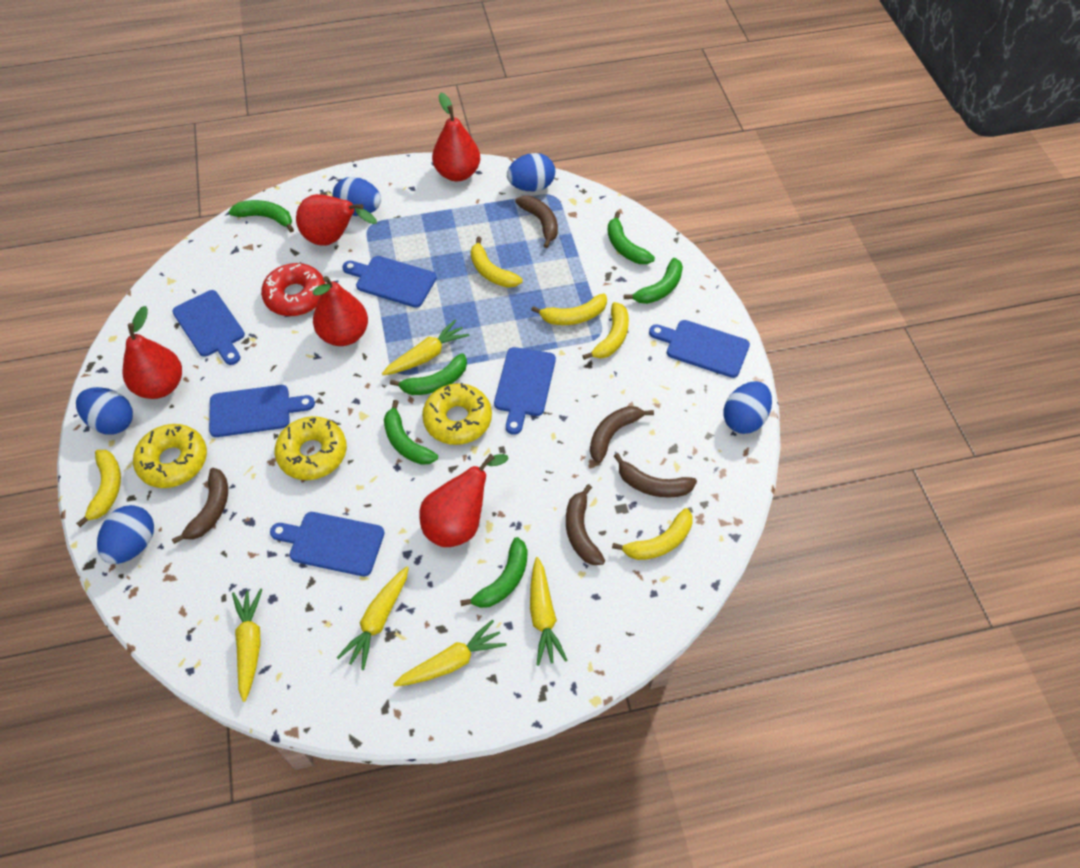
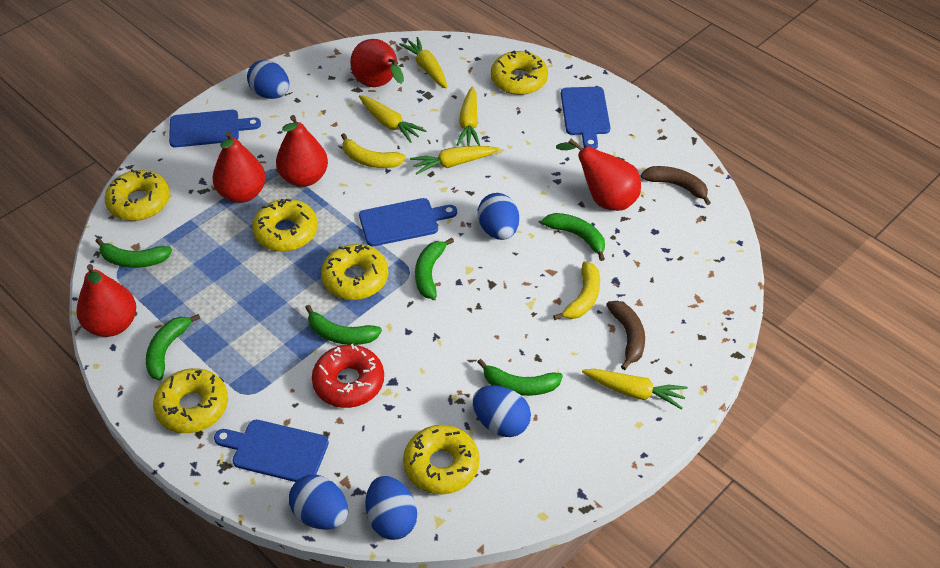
blue cutting board: [172,290,245,365] [209,385,315,437] [270,512,385,576] [342,256,437,308] [494,347,556,435] [649,320,750,378] = 6 -> [169,110,261,147] [214,420,329,482] [359,198,457,246] [561,87,610,149] = 4
brown banana: [172,468,228,544] [515,196,558,248] [566,484,605,565] [590,406,654,463] [614,453,697,498] = 5 -> [606,301,645,370] [641,166,711,205] = 2
yellow banana: [76,450,121,527] [471,237,522,288] [531,293,607,325] [582,302,629,360] [612,508,693,560] = 5 -> [341,133,406,168] [553,261,600,320] = 2
yellow donut: [133,424,207,488] [275,416,347,480] [422,383,492,445] = 3 -> [105,169,170,221] [153,368,228,433] [252,199,318,252] [321,244,388,300] [403,425,480,494] [491,50,548,95] = 6

